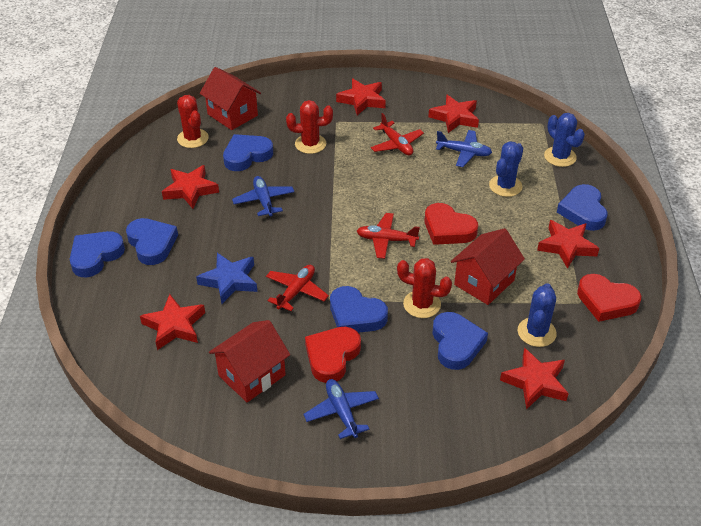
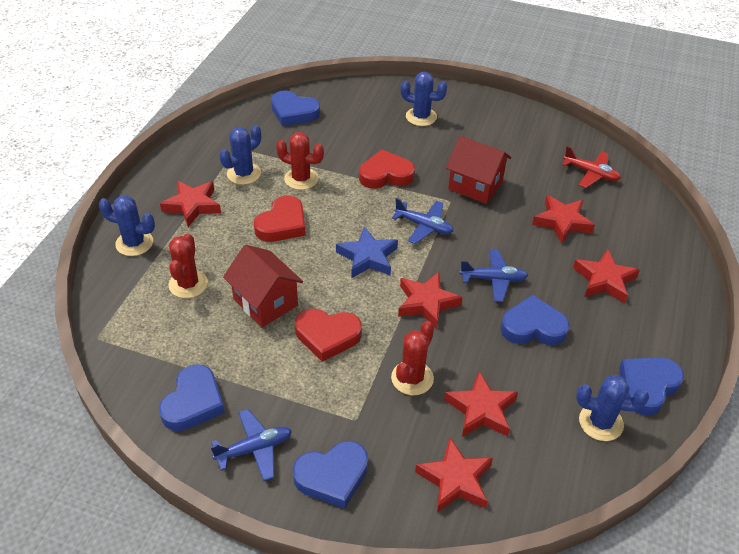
blue cactus: [489,141,523,197] [518,283,557,347] [544,113,585,167] = 3 -> [99,195,155,256] [219,125,261,185] [400,72,447,126] [576,375,649,441] = 4
blue heart: [70,231,125,278] [126,218,178,265] [223,134,273,171] [330,286,388,333] [432,312,488,370] [557,184,608,231] = 6 -> [159,364,225,431] [271,90,320,126] [293,441,368,509] [500,295,569,345] [619,357,684,416] = 5
red house: [200,67,261,130] [209,320,290,402] [451,228,525,305] = 3 -> [223,245,303,327] [446,136,511,204] = 2
red plane: [266,265,329,311] [357,213,420,259] [371,113,424,155] = 3 -> [562,146,621,188] = 1

